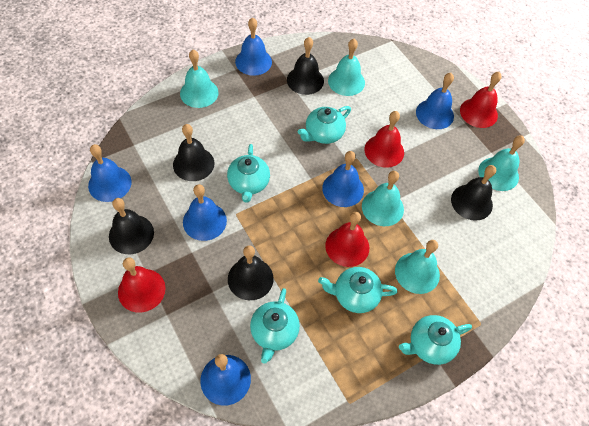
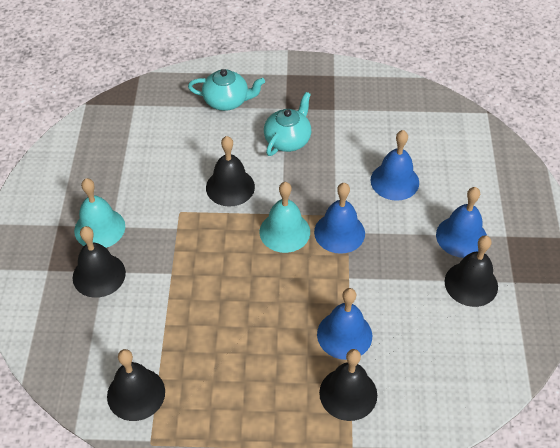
blue bell: [88,144,132,202] [183,184,227,241] [200,354,251,406] [235,17,272,76] [322,151,364,207] [416,73,454,129] = 6 -> [314,183,365,254] [317,288,372,360] [370,130,419,201] [436,187,487,258] = 4
red bell: [118,257,166,313] [325,212,369,267] [364,111,404,168] [460,72,502,128] = 4 -> none = 0
turquoise bell: [180,50,218,108] [328,39,365,96] [362,171,404,226] [395,240,440,294] [478,135,525,191] = 5 -> [74,178,125,248] [260,182,310,253] = 2
turquoise teapot: [227,144,270,203] [250,288,300,364] [298,106,351,144] [318,267,398,313] [399,315,472,365] = 5 -> [188,69,265,111] [264,92,311,156] = 2

